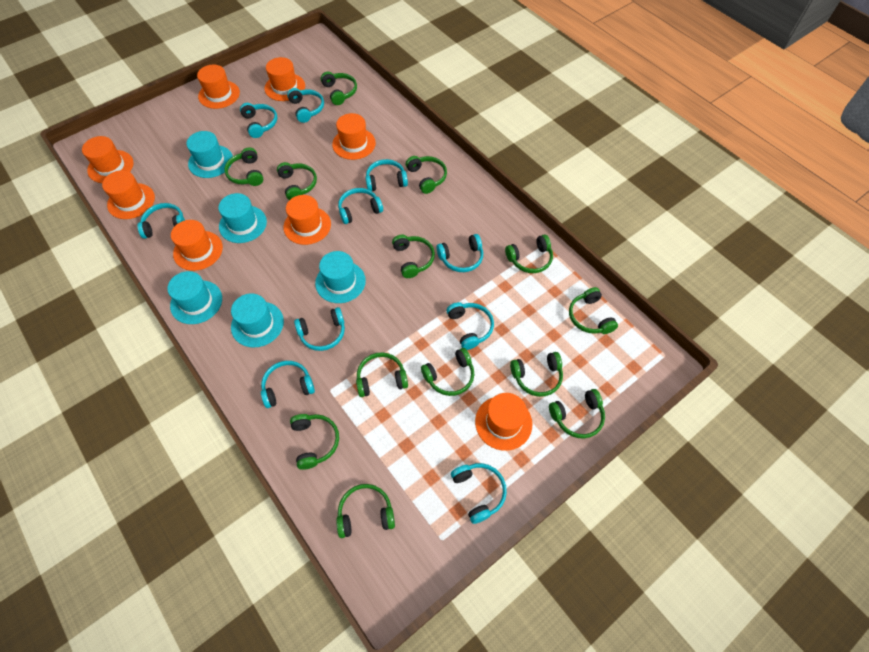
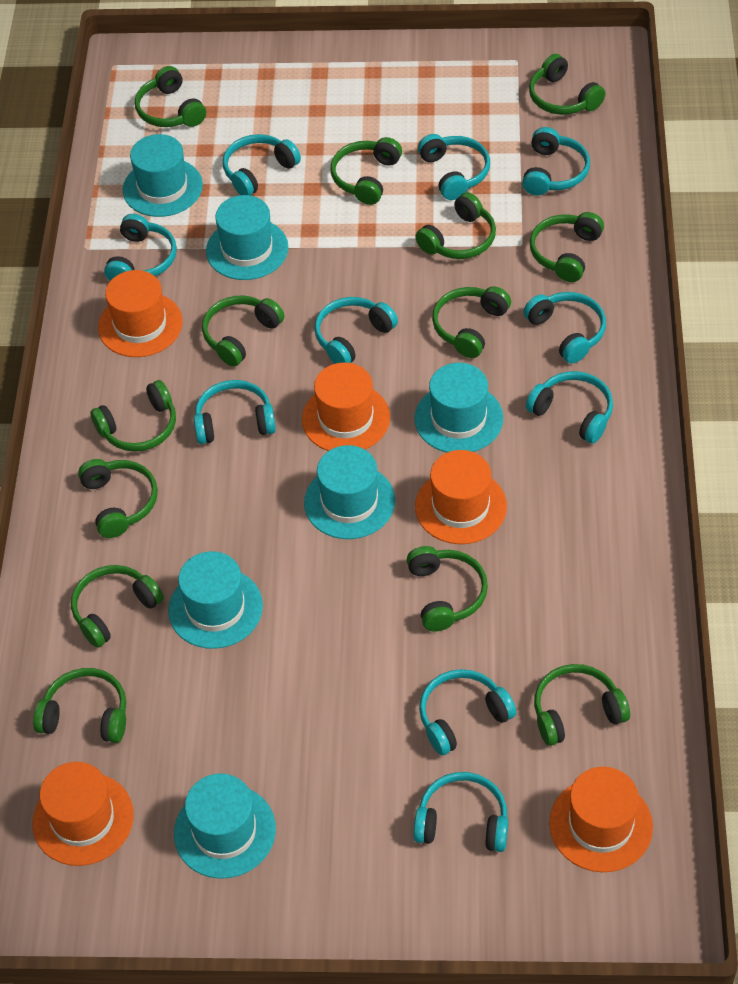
orange hat: [82,136,134,183] [102,170,155,219] [171,220,223,271] [197,65,240,109] [264,57,305,101] [283,195,331,245] [332,113,376,160] [475,393,533,451] = 8 -> [32,762,134,866] [98,270,183,357] [302,363,390,451] [415,450,507,544] [549,767,653,872] = 5
turquoise hat: [167,271,222,324] [187,131,233,178] [218,193,267,243] [231,293,284,348] [315,251,366,303] = 5 -> [123,134,203,217] [168,551,263,649] [174,773,276,879] [206,195,288,280] [304,445,395,539] [414,363,503,452] = 6

